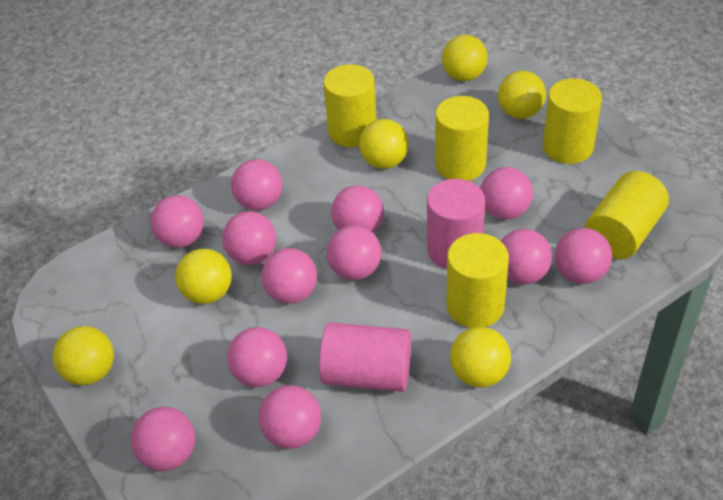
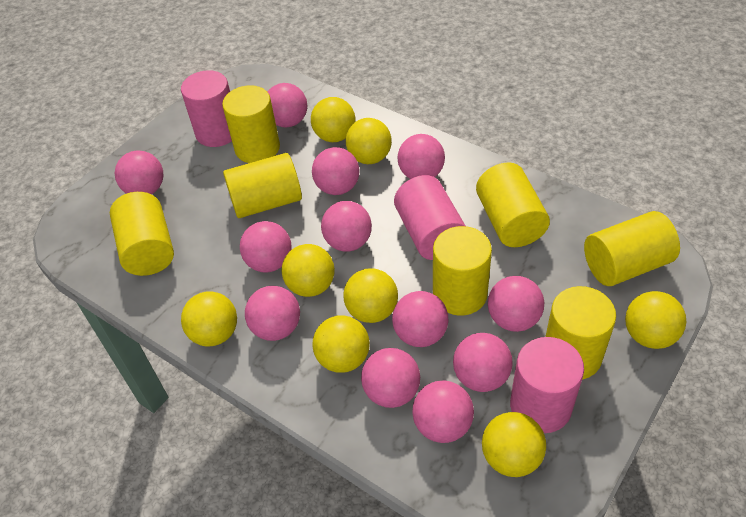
pink cylinder: [319,322,411,392] [427,179,485,269] = 2 -> [181,70,232,147] [394,175,466,260] [510,337,584,433] = 3
yellow ball: [53,326,114,385] [176,249,232,304] [359,119,409,169] [442,35,488,81] [450,327,511,387] [498,71,546,119] = 6 -> [181,291,237,347] [282,244,335,297] [311,97,356,142] [312,315,370,373] [344,268,398,323] [346,118,392,164] [482,412,546,477] [625,291,686,349] = 8
yellow cylinder: [323,64,377,147] [435,96,489,181] [446,233,509,328] [543,78,602,164] [585,171,669,259] = 5 -> [110,192,174,276] [222,85,280,163] [223,153,302,218] [433,226,492,316] [476,163,550,247] [545,286,616,380] [584,211,680,286] = 7

